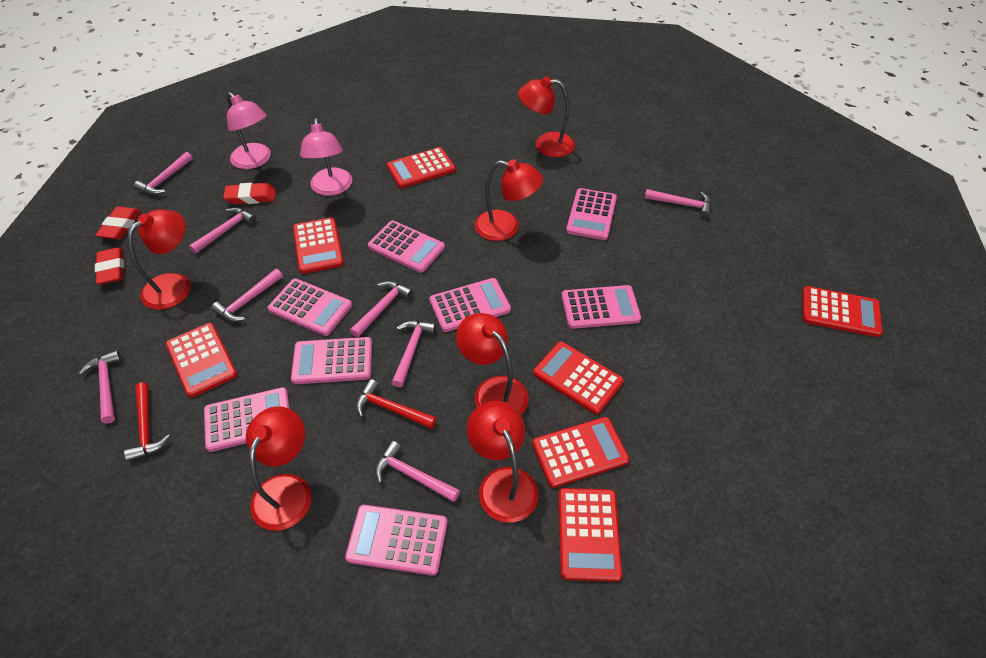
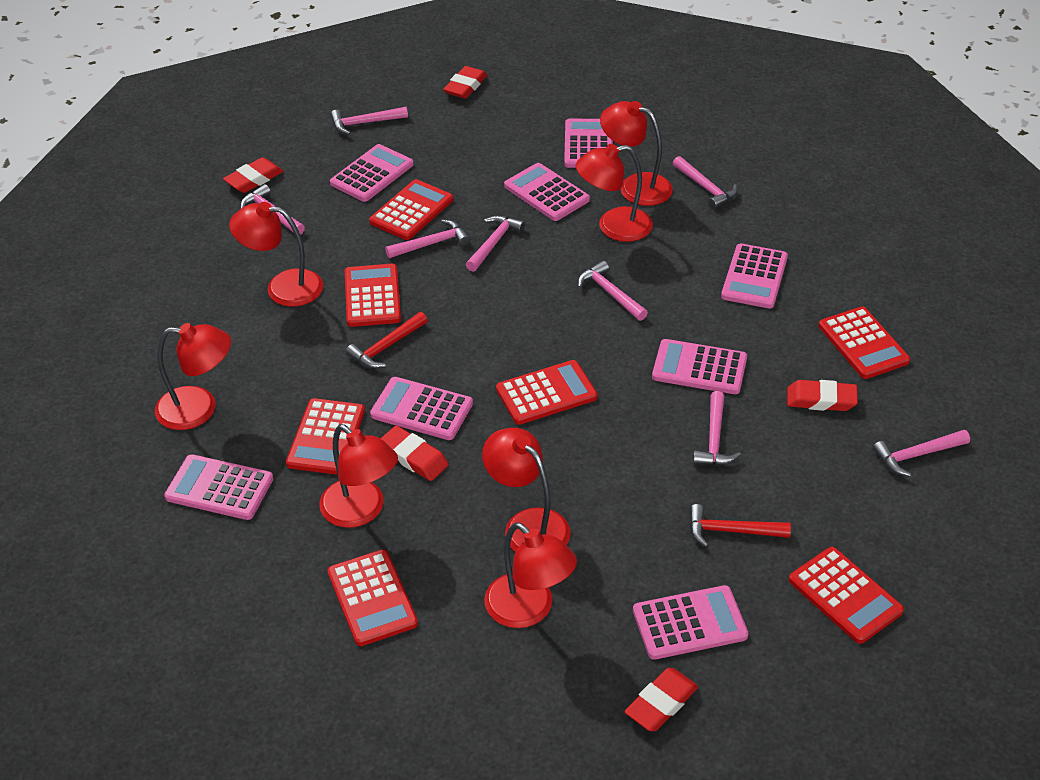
pink lamp: [227,92,271,169] [300,118,352,196] = 2 -> none = 0
red eraser: [95,206,141,239] [95,247,124,285] [223,183,276,204] = 3 -> [223,157,283,193] [380,426,449,481] [443,66,487,99] [624,668,698,731] [787,380,858,411] = 5
red lamp: [127,209,190,310] [246,406,311,531] [456,313,529,414] [467,401,539,523] [475,159,543,241] [518,76,575,157] = 6 -> [155,323,231,430] [229,202,323,307] [319,424,398,528] [482,428,571,552] [484,522,577,628] [576,144,653,242] [600,101,673,206] = 7

